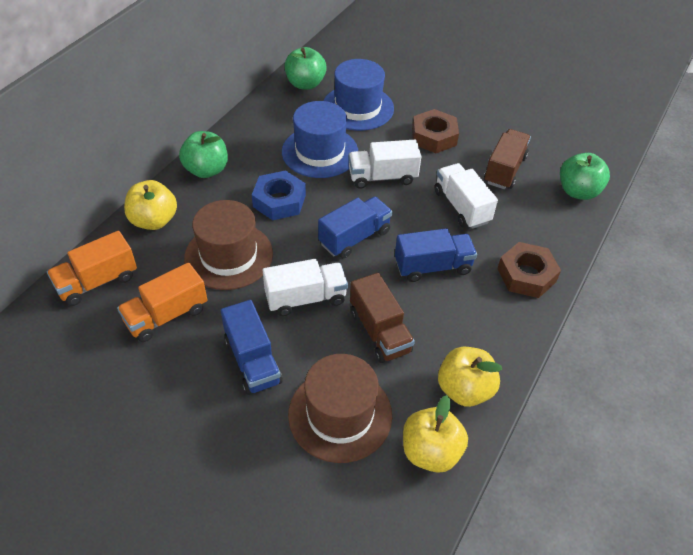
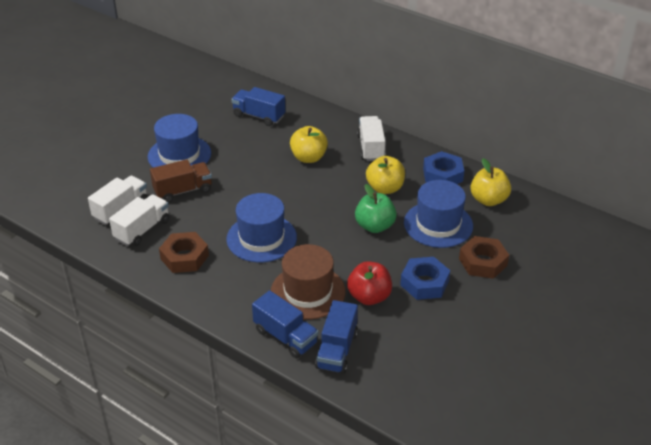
blue hat: [282,101,358,178] [323,59,394,131] = 2 -> [148,114,211,168] [226,193,297,263] [404,180,473,248] = 3
blue nut: [252,170,306,220] = 1 -> [400,257,450,300] [423,151,464,184] = 2
brown hat: [184,200,273,290] [288,354,392,463] = 2 -> [271,244,346,320] = 1
brown truck: [350,273,415,363] [484,129,531,189] = 2 -> [150,159,212,203] = 1
green apple: [179,131,228,178] [285,47,327,90] [560,153,610,200] = 3 -> [355,184,397,233] = 1
orange truck: [47,231,137,306] [117,262,207,342] = 2 -> none = 0
red apple: none = 0 -> [347,261,392,305] = 1

